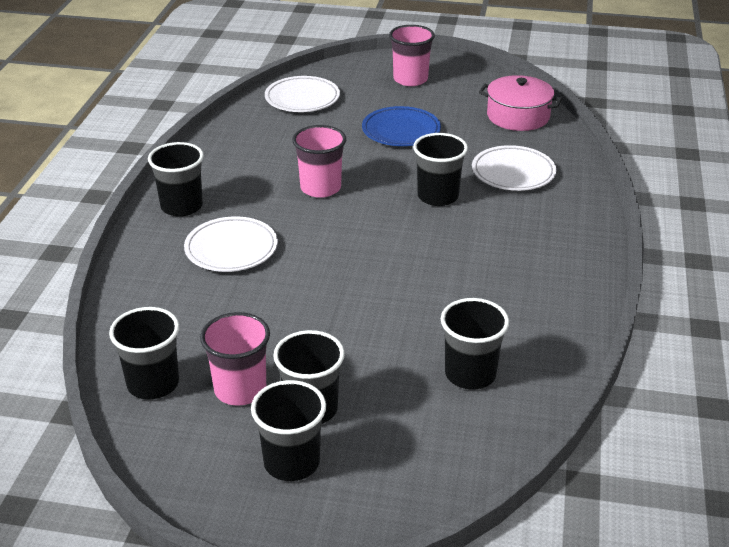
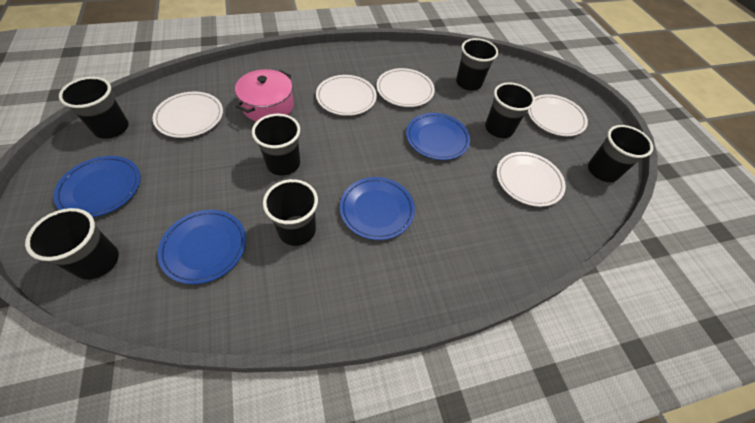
black cup: [109,307,179,400] [148,142,204,217] [251,380,326,481] [273,330,345,424] [413,133,468,206] [441,298,509,390] = 6 -> [25,208,119,280] [59,77,129,139] [252,114,300,176] [263,179,318,246] [456,38,498,91] [485,82,535,138] [588,125,653,182] = 7
blue plate: [362,106,441,146] = 1 -> [53,156,141,217] [158,210,246,284] [340,177,415,240] [406,113,470,160] = 4
pink cup: [200,312,270,406] [292,125,346,198] [389,25,435,86] = 3 -> none = 0
white plate: [184,216,278,272] [265,76,340,112] [472,145,556,191] = 3 -> [153,91,223,138] [316,75,377,116] [376,68,435,107] [497,152,566,207] [528,94,588,136] = 5

